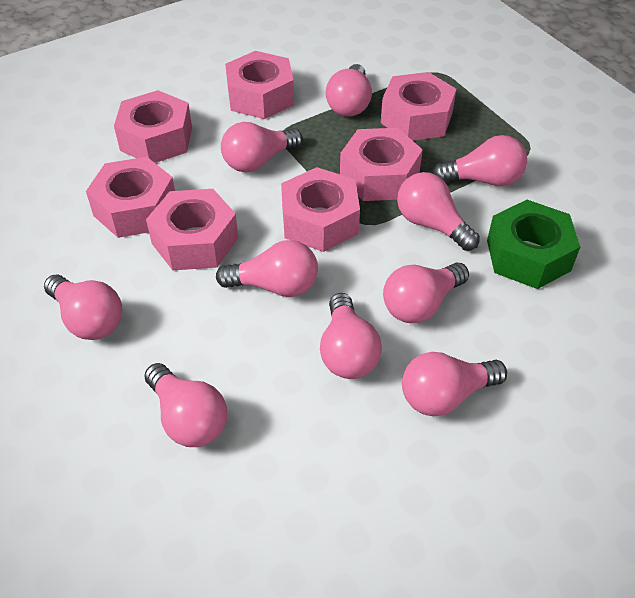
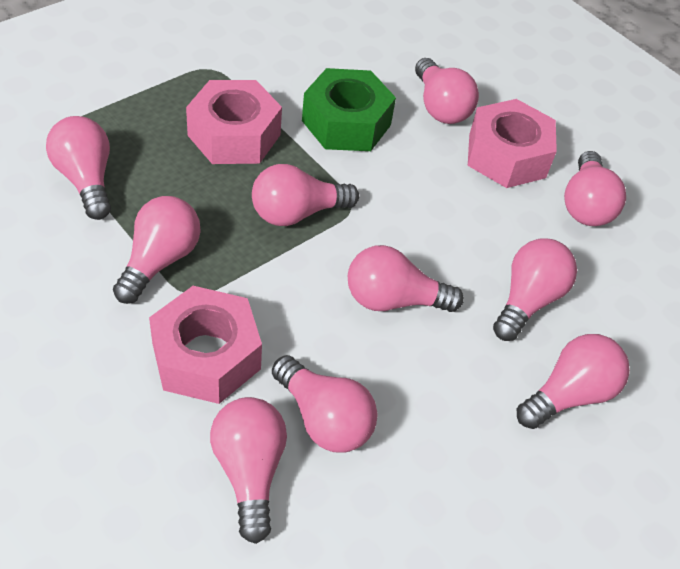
pink nut: [86,157,175,238] [114,90,192,163] [146,189,238,270] [225,51,294,119] [281,167,360,252] [340,128,423,201] [381,72,456,141] = 7 -> [149,286,262,404] [186,80,282,164] [468,99,557,188] = 3

